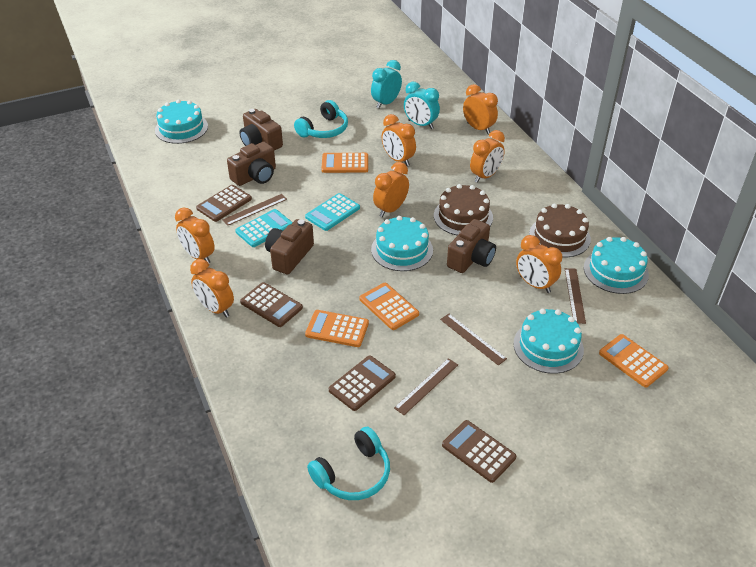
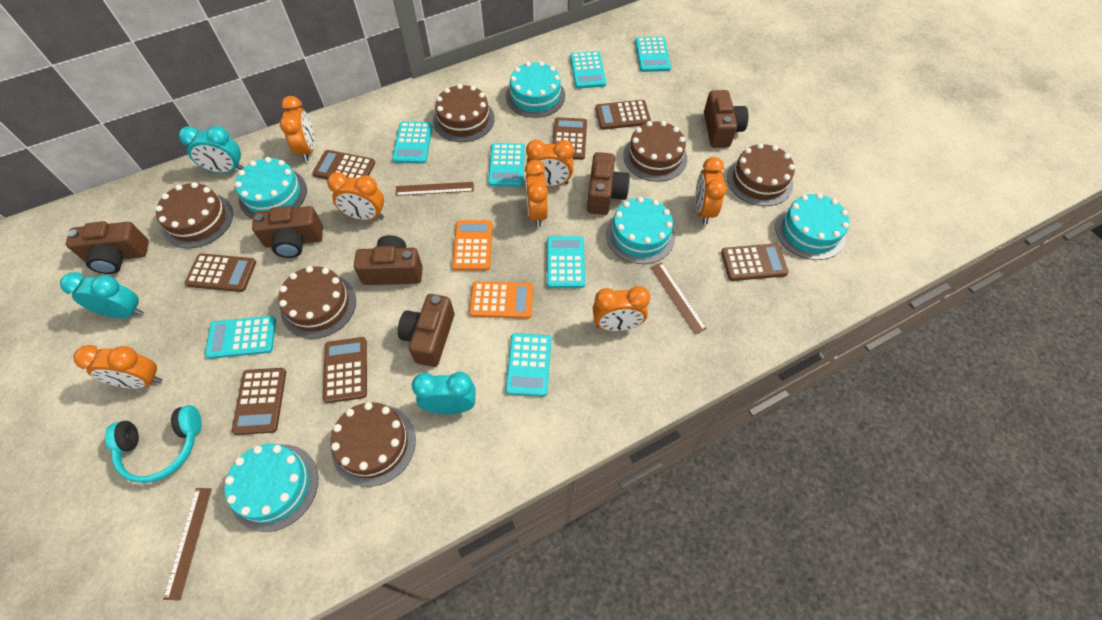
brown cake: [434,184,493,235] [529,203,591,257] = 2 -> [155,182,233,248] [278,266,356,339] [330,402,416,487] [433,84,495,142] [623,121,687,182] [727,143,795,206] = 6
brown calculator: [196,185,252,222] [240,282,303,327] [329,356,396,411] [442,420,516,483] = 4 -> [185,253,256,292] [232,368,286,435] [312,150,375,180] [323,337,367,403] [552,117,587,160] [595,100,651,130] [721,243,789,281] = 7
brown camera: [227,142,276,186] [239,109,283,151] [265,219,314,274] [447,219,496,273] = 4 -> [66,221,149,274] [252,206,323,258] [354,235,423,285] [398,294,454,367] [587,152,630,215] [704,90,749,148] = 6
brown ruler: [222,194,287,226] [394,358,458,415] [440,314,507,365] [565,268,586,324] = 4 -> [163,488,212,600] [396,182,474,196] [650,262,707,334] = 3
orange calculator: [305,310,369,347] [322,153,368,173] [359,283,419,330] [599,334,668,387] = 4 -> [452,220,493,271] [469,281,533,319] = 2
turquoise cake: [155,99,208,144] [371,216,433,271] [513,309,584,374] [584,237,649,294] = 4 -> [225,444,318,532] [235,157,307,219] [506,61,565,118] [606,197,675,264] [775,193,849,260] = 5
turquoise calculator: [235,209,293,247] [305,193,360,231] = 2 -> [205,316,276,359] [392,122,433,164] [488,143,525,187] [505,333,551,397] [547,236,585,288] [570,51,606,89] [635,37,671,72] = 7
turquoise clock: [371,60,402,109] [404,81,440,129] = 2 -> [60,272,144,318] [179,126,244,173] [412,372,476,414] = 3
turquoise headphones: [294,100,348,138] [307,427,390,500] = 2 -> [105,405,202,483] = 1

